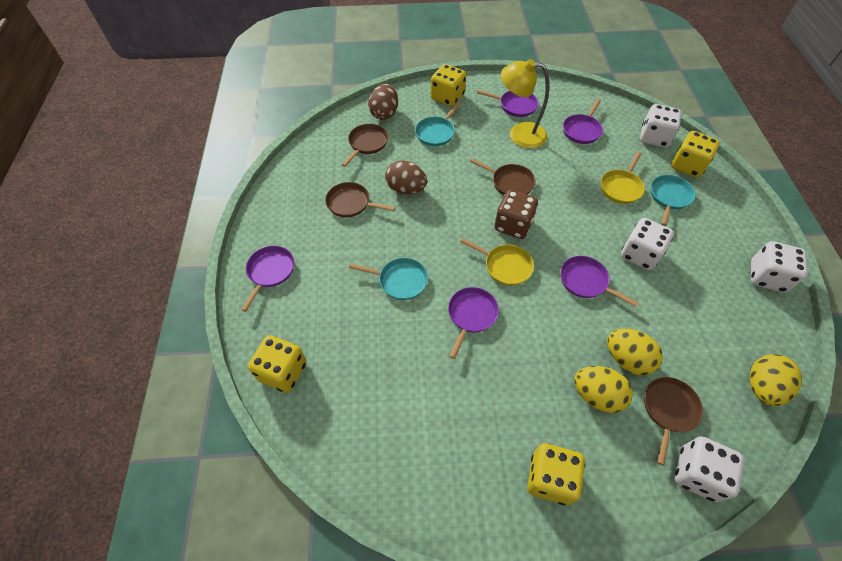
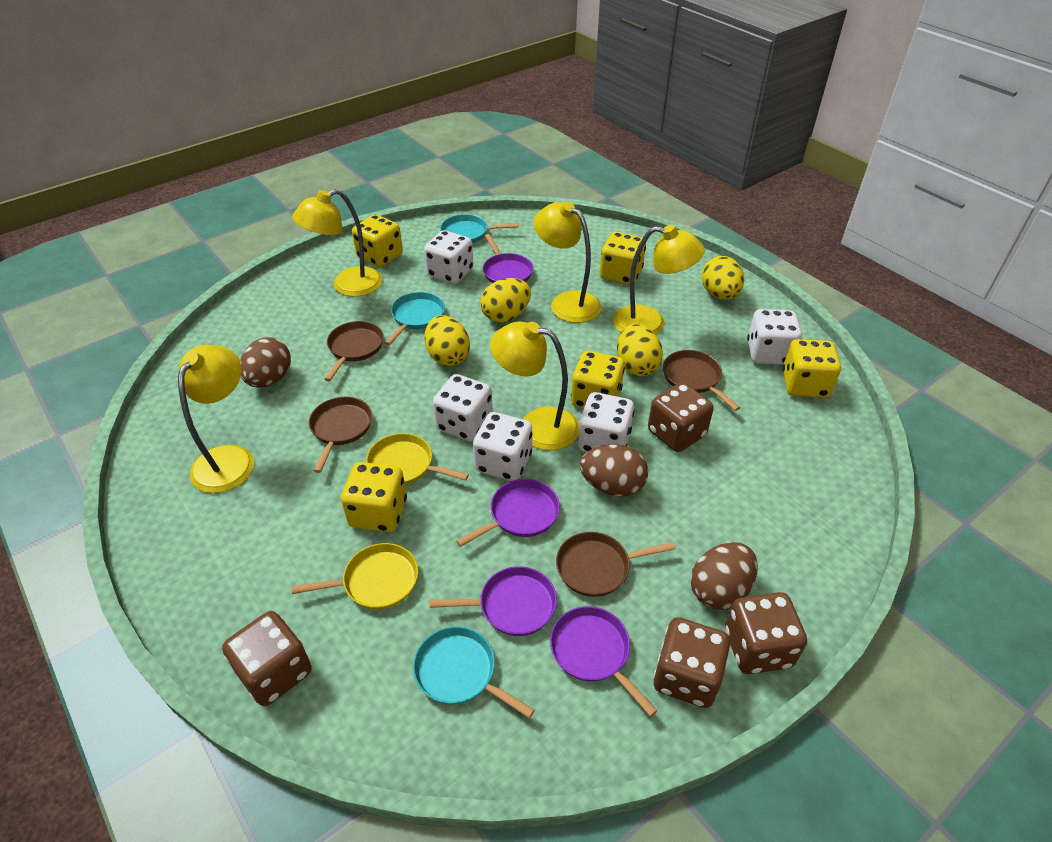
brown dice: [495,190,538,239] = 1 -> [222,611,312,706] [648,382,714,452] [653,617,730,708] [725,592,807,674] = 4
brown egg: [368,84,398,120] [385,160,427,194] = 2 -> [240,337,291,388] [580,444,648,497] [690,542,758,610] = 3
purple pan: [241,246,294,312] [448,287,499,359] [477,90,539,117] [560,256,639,307] [563,99,603,144] = 5 -> [430,566,557,636] [456,479,560,547] [483,234,533,283] [550,606,658,717] = 4
white dice: [621,218,674,270] [640,104,682,148] [674,437,744,502] [751,241,808,293] = 4 -> [424,230,473,284] [433,374,493,441] [473,412,533,481] [578,392,635,452] [747,309,802,365] = 5
yellow dice: [248,335,307,393] [431,64,466,106] [527,443,585,505] [671,131,720,178] = 4 -> [341,462,407,532] [352,214,403,267] [571,351,625,409] [600,232,646,285] [782,339,841,398] = 5
yellow egg: [574,366,632,413] [607,328,663,375] [750,354,802,406] = 3 -> [425,315,470,366] [480,278,531,322] [617,324,663,376] [702,256,744,300] = 4
yellow lamp: [501,59,549,149] = 1 -> [178,345,254,493] [292,189,382,297] [490,321,579,450] [534,202,601,323] [613,225,705,335] = 5

